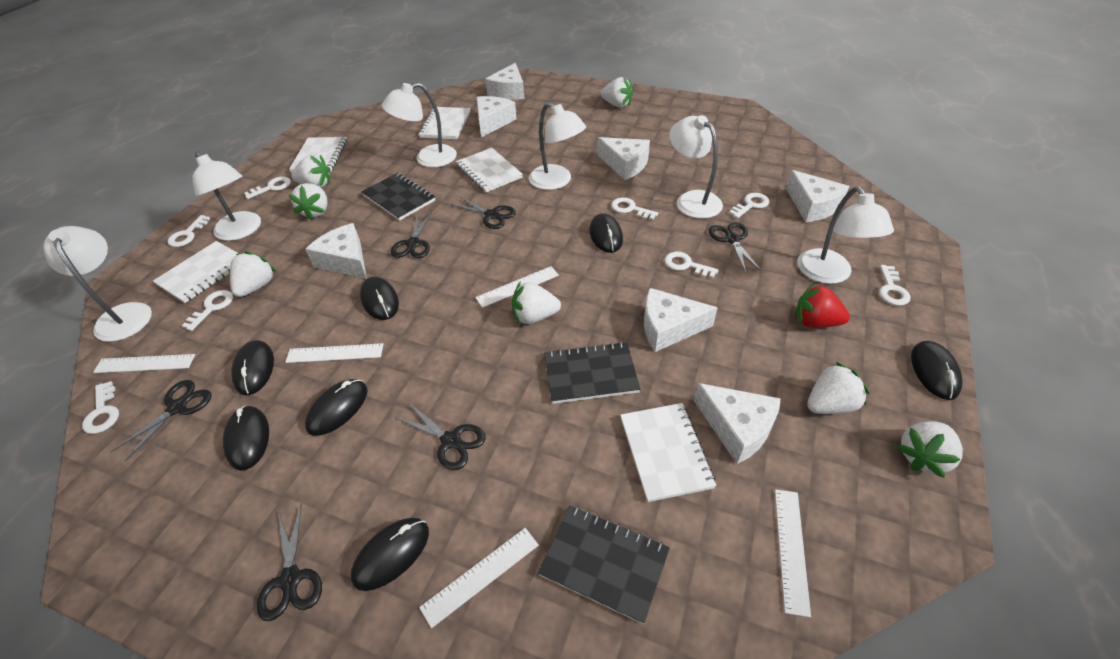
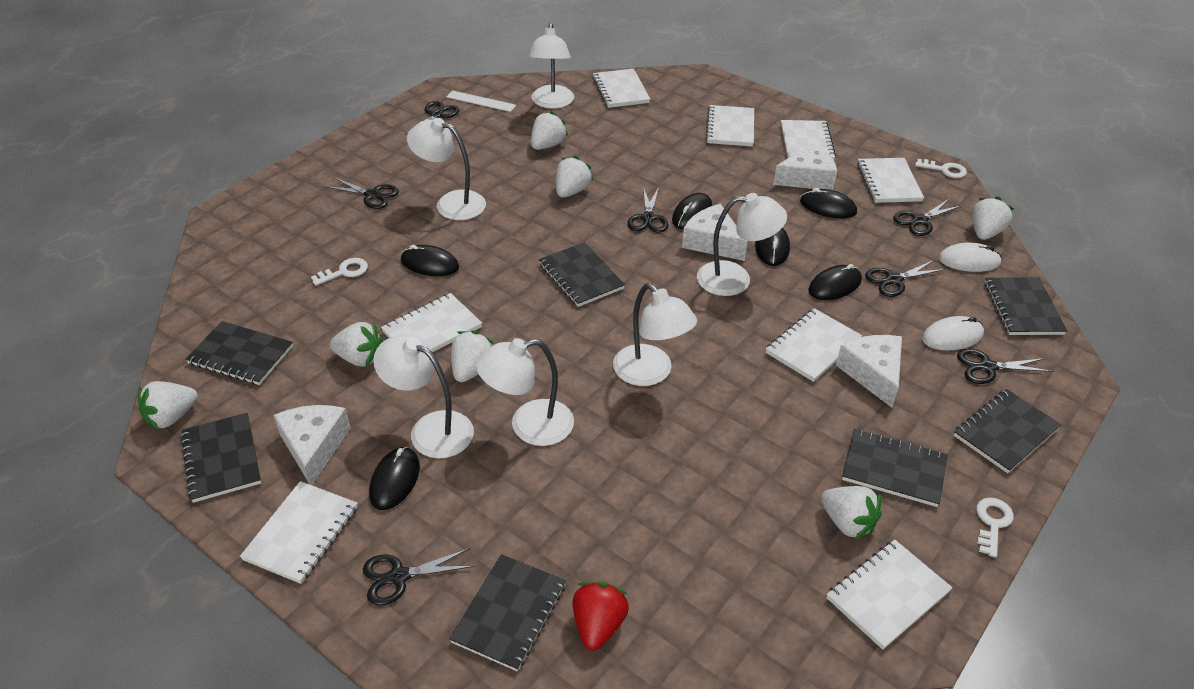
black mouse: [223,406,269,471] [231,340,274,395] [305,379,368,436] [351,518,429,591] [360,277,399,320] [590,213,623,253] [911,341,962,400] = 7 -> [369,447,420,510] [401,245,459,276] [672,193,713,229] [755,228,790,266] [800,188,857,218] [808,264,862,300] = 6
black notebook: [362,173,435,221] [538,505,670,624] [544,341,640,404] = 3 -> [180,413,261,503] [186,321,293,385] [449,554,566,671] [539,242,625,307] [842,429,948,507] [954,389,1061,473] [985,277,1067,335] = 7
black scissors: [111,380,212,461] [257,503,322,621] [390,212,432,258] [394,402,486,470] [450,196,516,229] [709,222,761,273] = 6 -> [325,177,399,209] [363,548,475,606] [405,101,459,135] [627,187,668,233] [865,260,945,297] [893,199,961,236] [957,349,1052,384] = 7
white cheese: [306,223,367,279] [476,96,517,137] [485,63,525,100] [598,137,650,180] [644,288,718,352] [694,383,781,464] [786,170,849,222] = 7 -> [274,405,351,485] [682,204,748,261] [773,143,837,190] [836,335,902,408] = 4
white key: [82,381,119,434] [168,215,210,247] [182,290,233,331] [244,176,291,199] [611,197,658,220] [664,252,719,278] [729,193,769,218] [879,265,911,306] = 8 -> [311,258,368,286] [915,159,967,178] [976,498,1014,557] = 3
white mouse: none = 0 -> [922,316,984,351] [939,243,1002,272] = 2
white notebook: [153,241,239,303] [289,137,347,173] [419,107,470,139] [456,148,523,192] [620,403,716,502] = 5 -> [240,481,358,584] [381,293,482,352] [592,69,650,108] [705,105,754,147] [766,308,862,382] [781,120,836,160] [827,539,953,650] [857,158,924,203] = 8
white ruler: [93,354,195,373] [285,343,383,363] [419,528,539,628] [475,266,559,308] [775,490,811,617] = 5 -> [446,90,516,112] = 1

